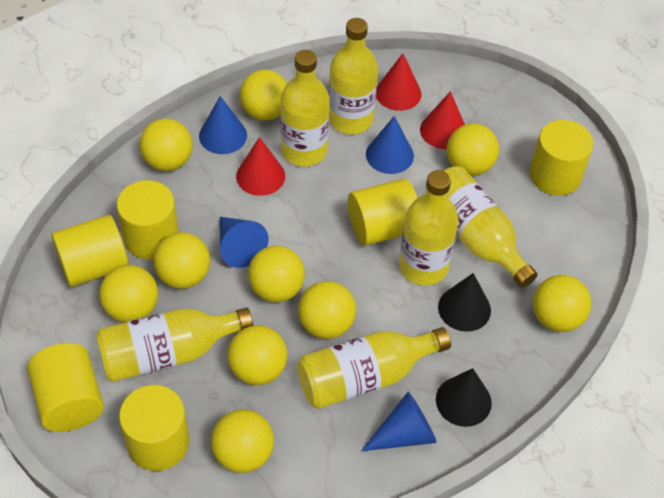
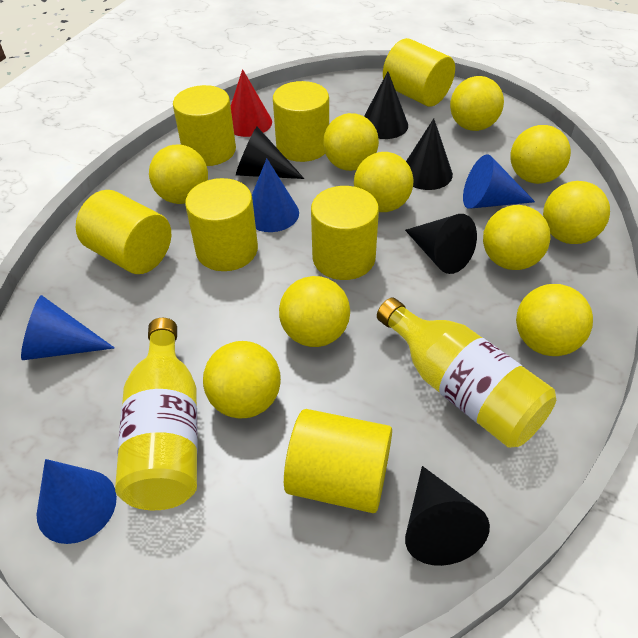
black cone: [436,368,492,427] [438,273,491,332] = 2 -> [236,127,304,179] [364,72,408,139] [405,214,477,274] [405,466,490,566] [406,118,453,190] = 5
red cone: [236,137,285,196] [376,54,421,111] [420,91,465,149] = 3 -> [231,69,272,137] = 1
yellow bottle: [96,308,253,382] [280,50,330,166] [297,327,451,409] [329,18,378,134] [399,170,459,285] [426,166,537,288] = 6 -> [115,318,198,510] [377,297,556,448] = 2
yellow cylinder: [27,343,104,432] [51,215,129,287] [117,180,179,260] [119,385,189,471] [348,179,418,246] [530,120,593,196] = 6 -> [76,190,171,274] [173,85,236,166] [185,178,258,271] [273,81,329,162] [284,409,392,513] [311,186,379,280] [383,38,455,107] = 7

